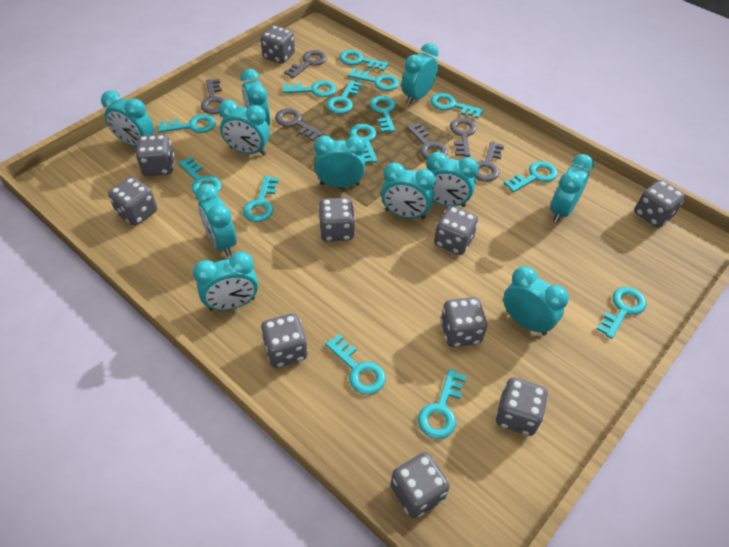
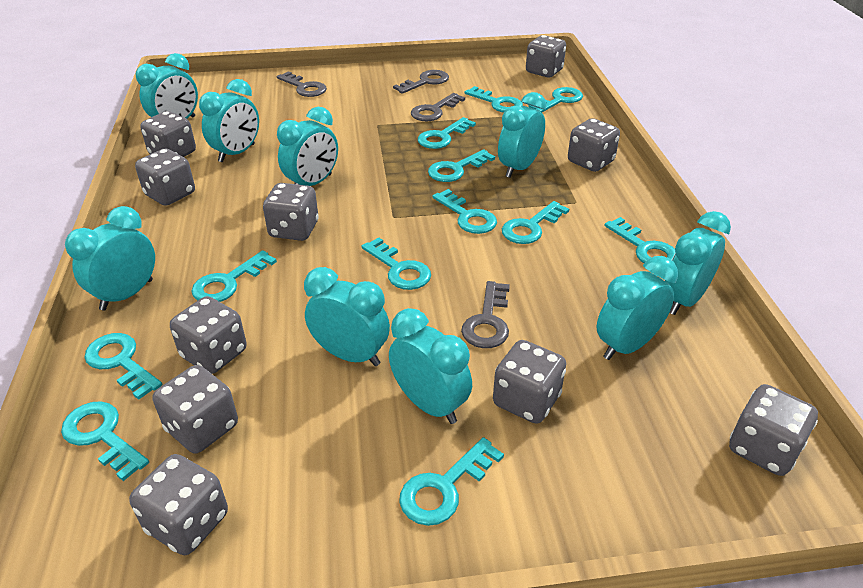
grey key: [201,79,225,114] [275,108,323,141] [284,50,327,78] [407,123,448,159] [450,118,477,157] [475,141,505,182] = 6 -> [276,71,327,97] [393,70,449,94] [411,93,465,121] [461,281,510,348] = 4
turquoise clock: [101,91,154,147] [193,252,258,311] [195,184,237,257] [218,100,270,155] [240,69,270,126] [314,136,365,187] [381,162,436,219] [401,43,439,104] [426,152,478,207] [503,266,569,335] [550,154,594,223] = 11 -> [65,206,155,310] [136,53,198,119] [199,79,259,162] [277,107,338,186] [304,267,390,366] [389,308,472,424] [498,92,546,178] [596,256,678,360] [664,211,731,315] = 9
turquoise key: [158,114,216,133] [178,157,221,194] [243,176,279,222] [283,80,336,97] [325,334,386,395] [327,80,362,114] [339,50,389,71] [348,68,399,91] [349,124,378,163] [370,96,396,133] [418,369,467,439] [430,93,484,119] [504,161,558,192] [596,287,646,339] = 14 -> [61,401,149,481] [84,333,162,400] [191,250,277,302] [361,237,431,290] [399,437,504,526] [418,117,476,149] [428,149,495,182] [433,189,497,234] [464,86,523,113] [502,201,569,244] [528,87,583,113] [605,217,675,263] = 12

